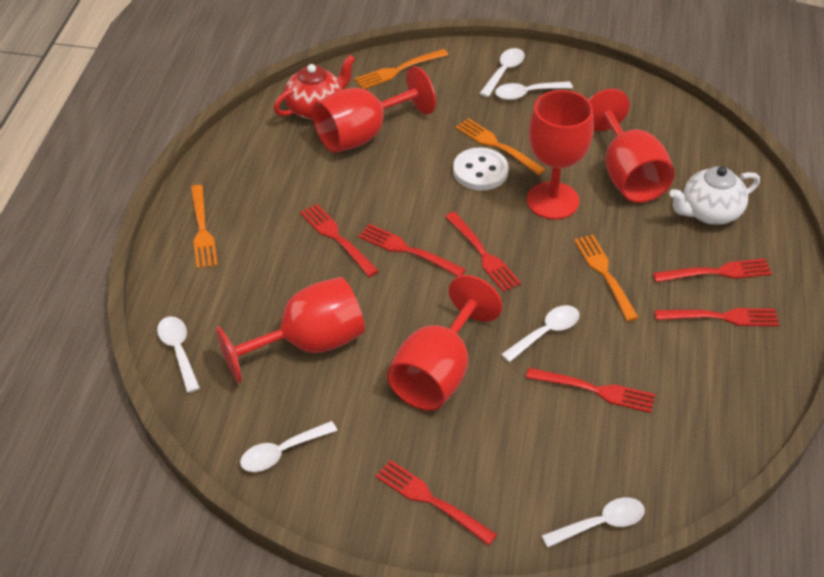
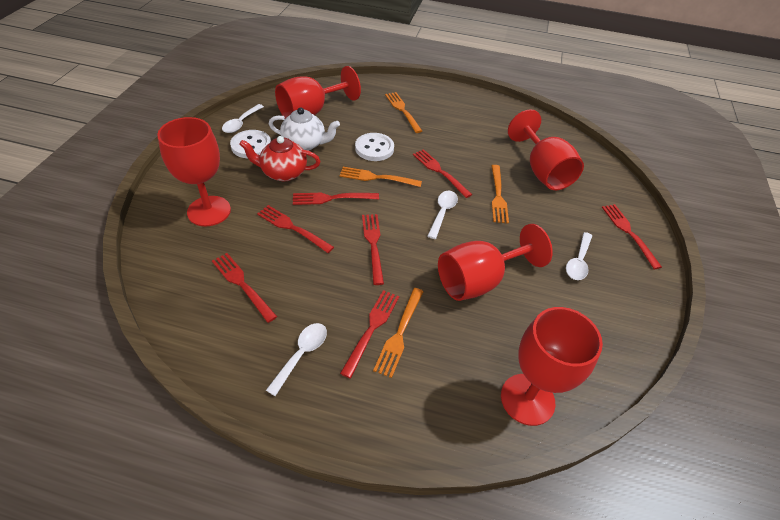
white button: [453,148,509,190] = 1 -> [230,130,271,159] [355,133,394,161] = 2
white spoon: [157,316,200,393] [240,421,337,472] [479,48,525,97] [495,81,573,100] [501,305,579,362] [542,497,645,548] = 6 -> [222,104,264,133] [266,323,327,396] [427,191,458,239] [566,232,592,280] = 4

